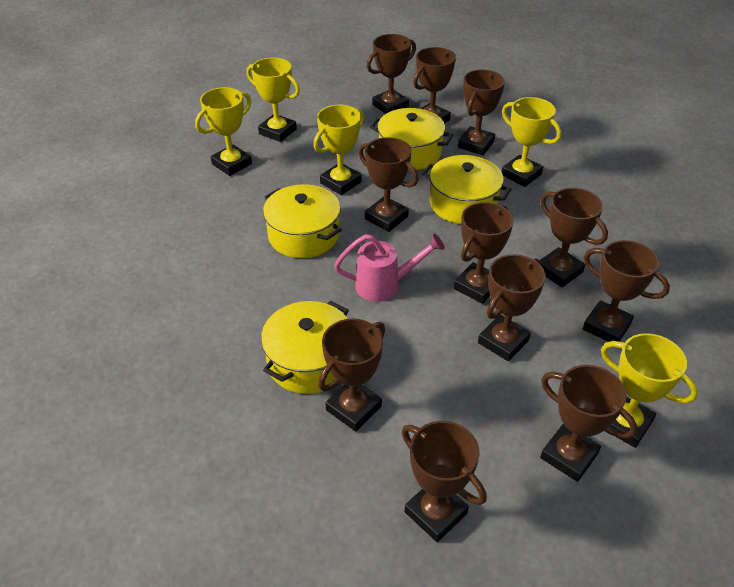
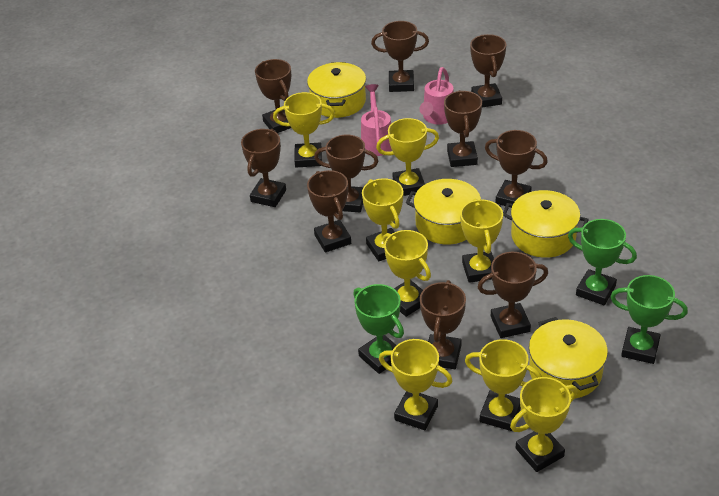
brown trophy: [318,318,385,432] [358,137,419,232] [367,34,416,114] [402,421,487,542] [413,47,456,124] [454,202,514,304] [458,69,505,155] [478,254,546,361] [539,187,608,288] [540,365,638,482] [583,240,670,342] = 11 -> [241,129,286,207] [255,59,291,133] [307,170,351,253] [314,135,378,212] [371,21,429,92] [420,280,466,369] [444,90,482,167] [470,34,506,107] [477,252,548,338] [485,130,548,208] = 10
green trophy: none = 0 -> [353,284,404,374] [568,219,637,305] [610,275,688,364] = 3
pink watering can: [334,234,445,302] = 1 -> [361,84,392,156] [419,67,454,125] = 2
yellow trophy: [195,87,252,176] [247,57,300,142] [313,105,364,195] [502,97,561,187] [601,333,699,448] = 5 -> [273,92,335,168] [362,178,403,261] [376,118,439,196] [379,339,453,430] [383,230,431,317] [460,198,503,283] [465,339,542,431] [510,377,577,472] = 8

